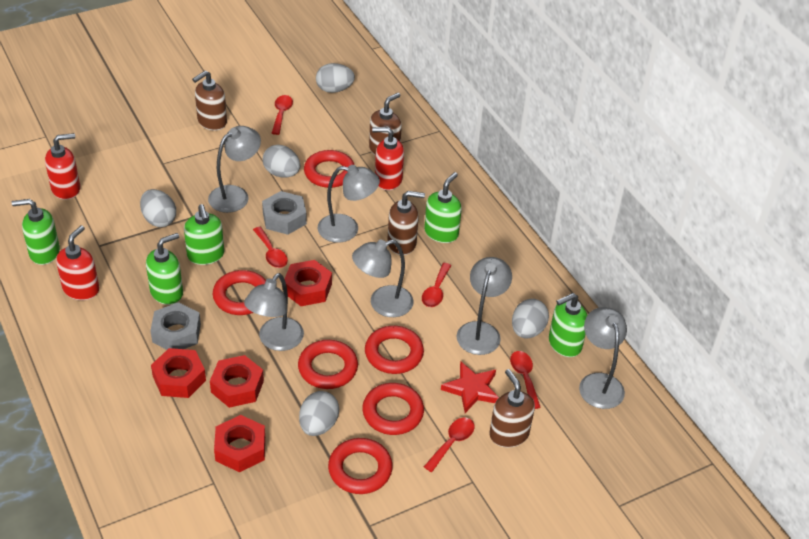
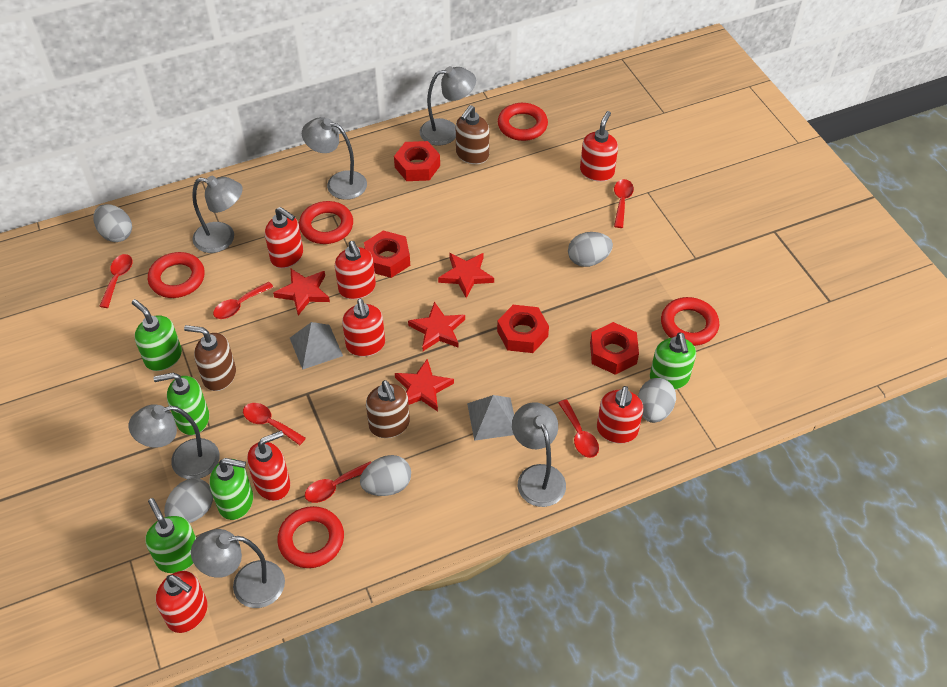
brown soap dispenser: [192,71,227,131] [369,93,402,156] [387,191,425,255] [489,369,535,447] = 4 -> [184,325,236,391] [366,380,410,438] [456,105,489,164] = 3
grey nut: [150,302,201,350] [262,191,307,235] = 2 -> none = 0
grey pyramid: none = 0 -> [290,322,343,370] [467,395,514,441] = 2
red ring: [213,270,266,315] [298,340,358,389] [304,150,354,188] [328,438,393,494] [362,383,424,435] [365,326,424,374] = 6 -> [148,252,205,298] [277,506,344,568] [299,201,353,244] [498,103,548,141] [661,297,719,346] = 5
red soap dispenser: [45,133,80,200] [56,225,99,300] [372,127,404,190] = 3 -> [156,571,208,633] [247,431,290,501] [265,207,303,268] [335,241,376,299] [342,299,385,357] [580,111,618,182] [597,386,643,443] = 7
red spoon: [253,227,288,268] [272,95,293,135] [422,263,451,307] [424,418,475,472] [510,351,541,409] = 5 -> [99,254,132,308] [213,282,273,319] [243,403,306,445] [305,461,371,503] [559,400,599,458] [614,179,634,228] = 6
red star: [441,362,499,413] = 1 -> [273,269,330,315] [395,359,454,412] [408,302,465,351] [438,253,494,298] = 4

